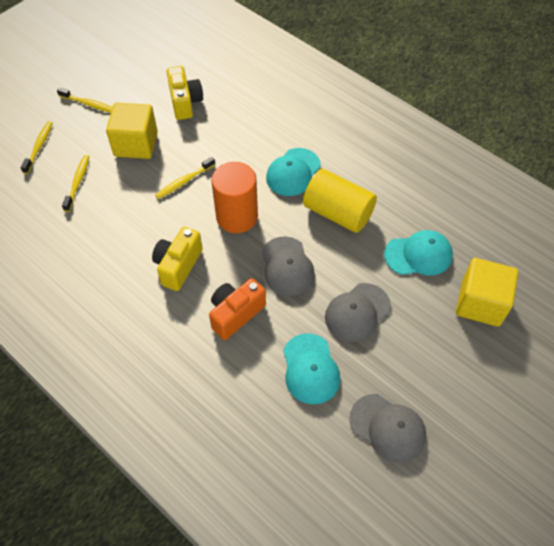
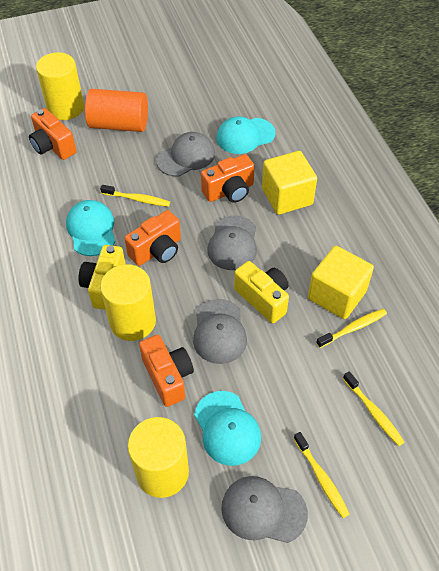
grey cap: [262,236,315,296] [325,283,391,342] [349,394,426,462] = 3 -> [156,132,215,177] [193,299,247,364] [208,215,257,270] [221,476,308,543] = 4
orange camera: [209,278,266,340] = 1 -> [29,108,77,160] [124,210,181,266] [139,335,194,407] [201,154,255,203] = 4
yellow cylinder: [303,169,377,233] = 1 -> [36,52,84,120] [100,264,156,341] [128,417,189,498] = 3

